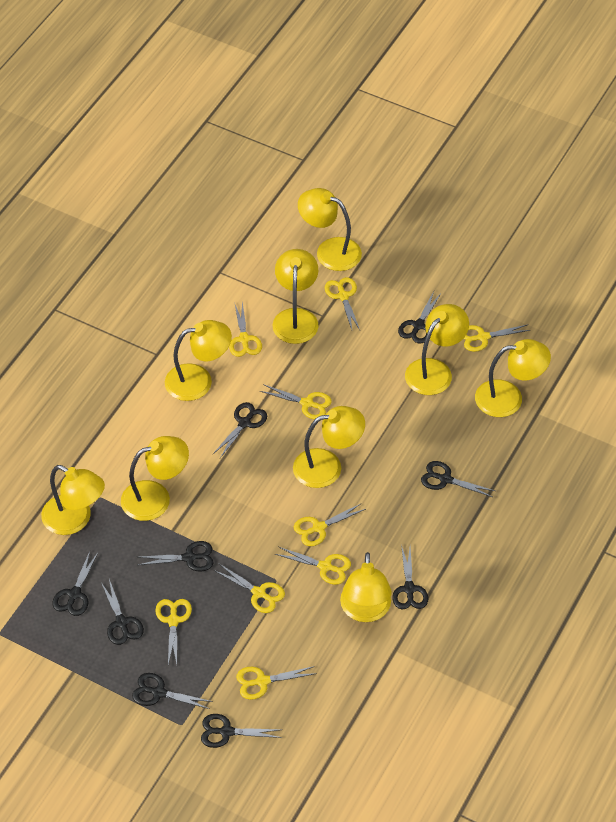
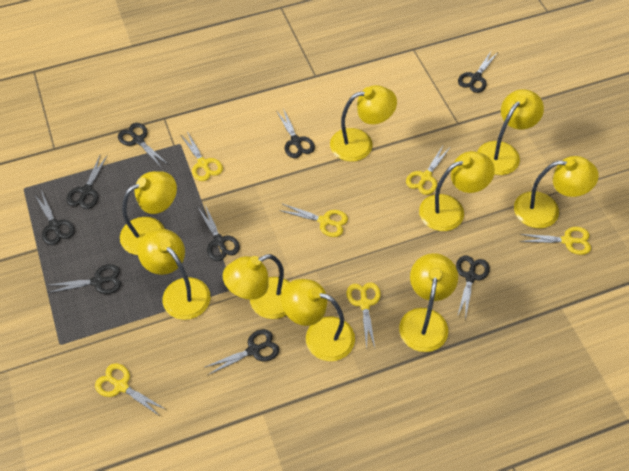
yellow scissors: [155,599,192,665] [214,564,285,613] [229,302,262,357] [236,666,317,700] [260,384,331,419] [275,547,351,585] [294,503,366,546] [325,277,360,330] [463,325,531,352] = 9 -> [95,363,165,417] [180,132,223,181] [279,204,348,237] [347,282,380,349] [406,144,449,195] [520,227,591,255] = 6

